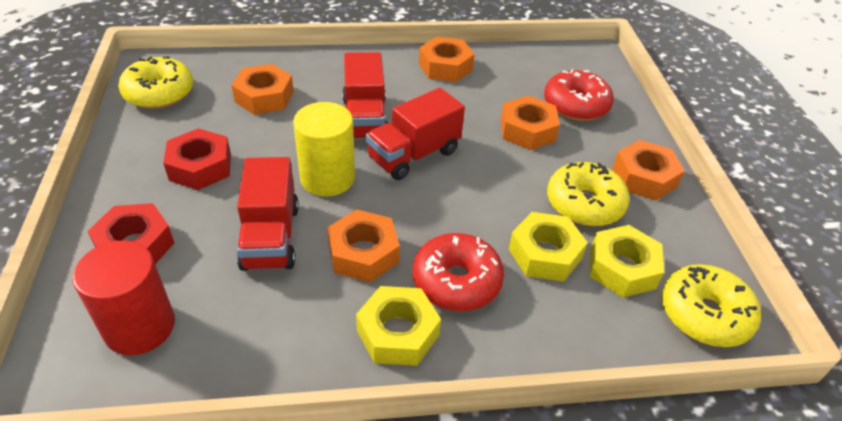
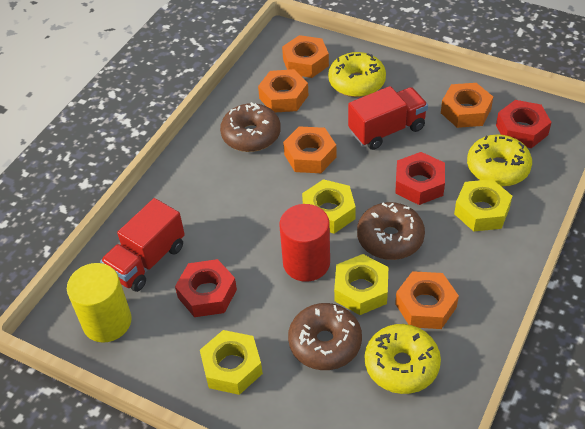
brown donut: none = 0 -> [220,102,281,152] [288,303,362,370] [357,202,425,260] = 3
red donut: [413,233,504,311] [544,70,614,121] = 2 -> none = 0
red nut: [87,203,174,264] [163,128,231,190] = 2 -> [175,259,237,317] [395,152,445,205] [496,100,552,148] = 3
red truck: [237,157,299,271] [342,52,388,139] [366,88,465,180] = 3 -> [100,198,185,292] [348,86,428,150] = 2
yellow nut: [356,286,441,366] [509,212,588,282] [590,225,664,298] = 3 -> [200,330,263,395] [302,179,356,234] [334,254,388,315] [454,179,512,232] = 4

